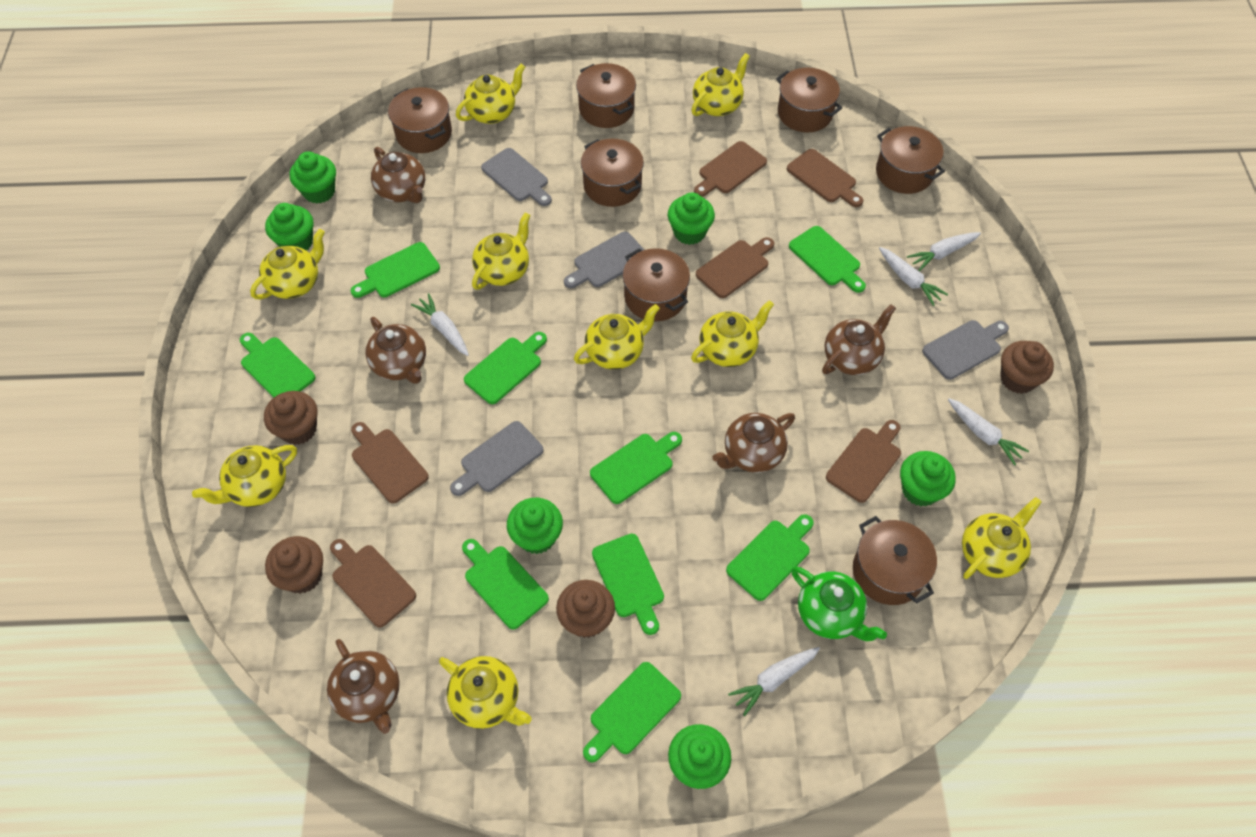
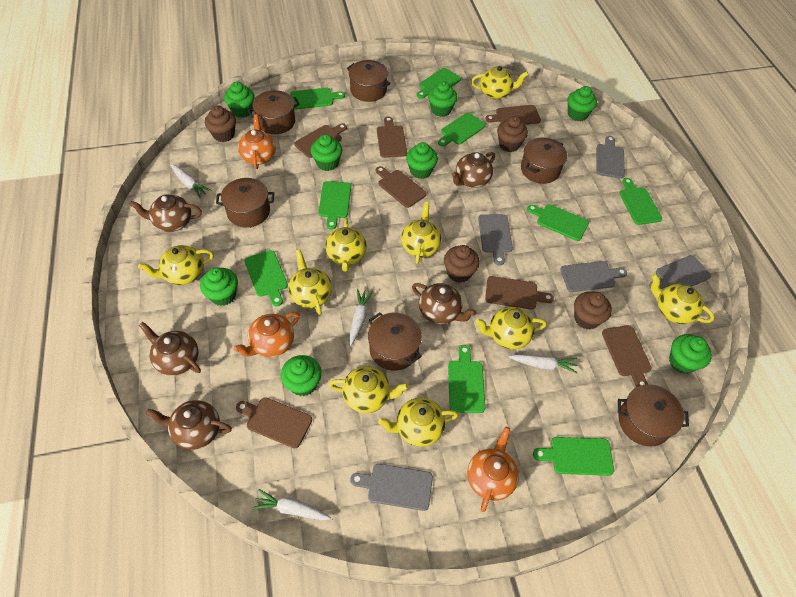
brown cutting board: [330,539,416,628] [351,422,429,503] [694,141,767,197] [696,237,774,298] [787,149,863,207] [826,420,901,503] = 6 -> [236,397,312,448] [294,123,347,158] [376,166,427,208] [377,116,407,158] [485,105,541,125] [485,276,554,310] [602,325,651,387] = 7
brown pot: [388,87,452,153] [576,63,636,128] [581,139,644,207] [622,248,690,321] [776,67,842,132] [853,516,937,605] [876,126,945,194] = 7 -> [216,178,274,228] [248,90,300,134] [347,60,391,102] [368,312,422,371] [521,138,567,184] [618,384,689,447] = 6
green cupcake: [265,203,313,250] [290,151,336,204] [507,498,563,554] [668,192,715,245] [668,724,731,789] [900,451,956,506] = 6 -> [200,267,238,306] [224,82,255,118] [281,355,322,396] [310,134,342,171] [406,142,438,179] [428,81,457,117] [567,86,597,121] [669,334,712,374] = 8
green teapot: [791,566,887,641] = 1 -> none = 0
grey cutting board: [450,421,544,496] [481,148,552,206] [564,232,644,288] [922,320,1009,380] = 4 -> [350,464,433,511] [478,214,513,266] [560,261,627,292] [596,136,625,178] [649,255,711,289] = 5
orange teapot: none = 0 -> [233,312,300,357] [238,114,276,169] [467,427,519,512] = 3
white carrot: [411,293,469,356] [728,647,820,716] [879,247,948,306] [907,232,981,271] [948,398,1029,466] = 5 -> [171,164,212,198] [252,489,331,520] [349,289,373,346] [509,354,578,373] = 4

